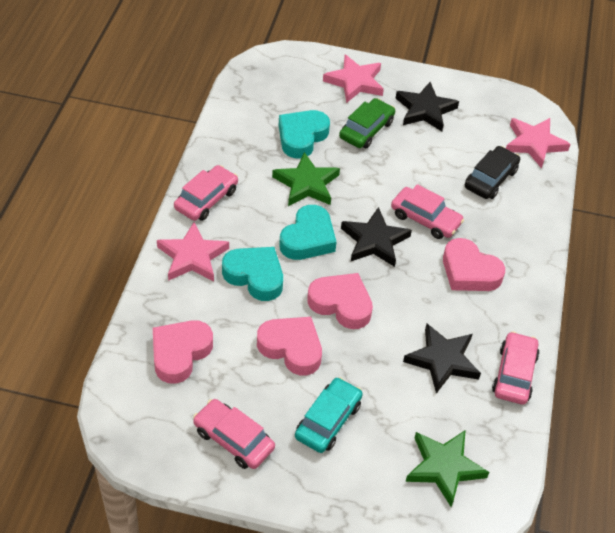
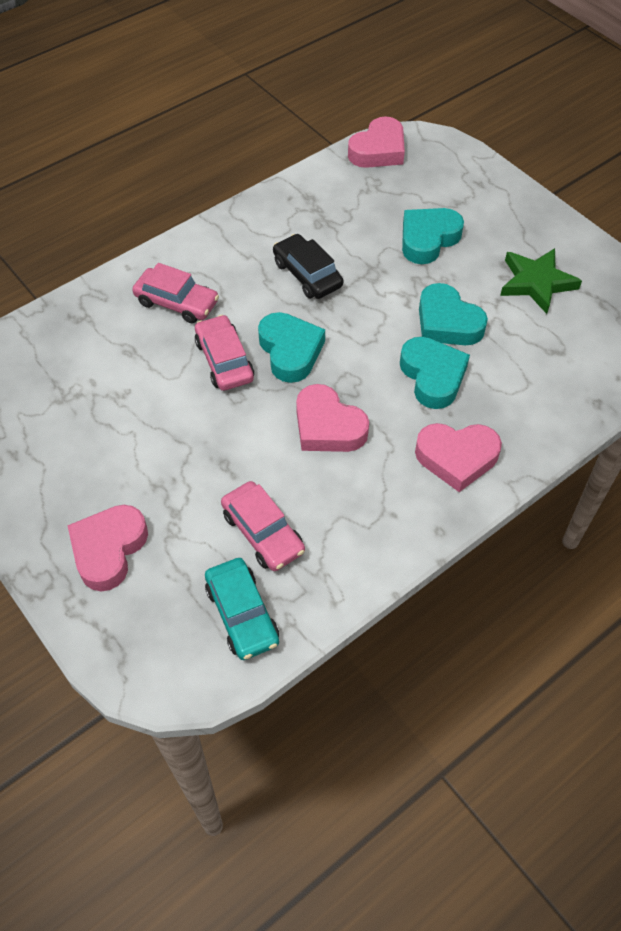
black star: [341,207,412,267] [395,82,459,131] [403,324,481,393] = 3 -> none = 0
green car: [339,98,395,148] = 1 -> none = 0
green star: [272,152,340,206] [405,430,489,507] = 2 -> [500,248,582,314] = 1
pink car: [174,165,238,221] [193,399,275,469] [391,184,464,239] [492,331,540,405] = 4 -> [132,263,219,323] [195,315,254,391] [221,481,305,571] = 3
pink star: [157,222,229,281] [323,55,384,103] [506,118,571,168] = 3 -> none = 0
turquoise heart: [222,247,283,301] [279,110,330,159] [279,205,336,260] = 3 -> [258,312,325,383] [400,337,470,409] [402,208,464,264] [419,283,488,345] = 4

